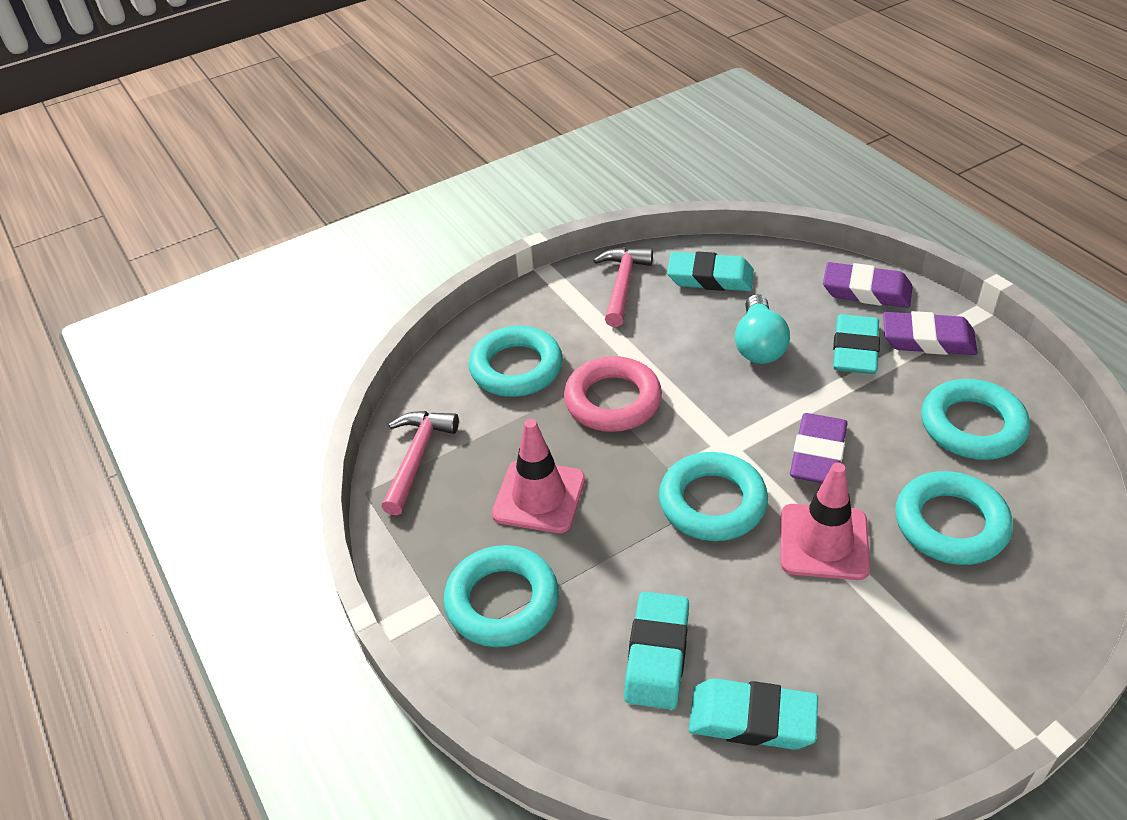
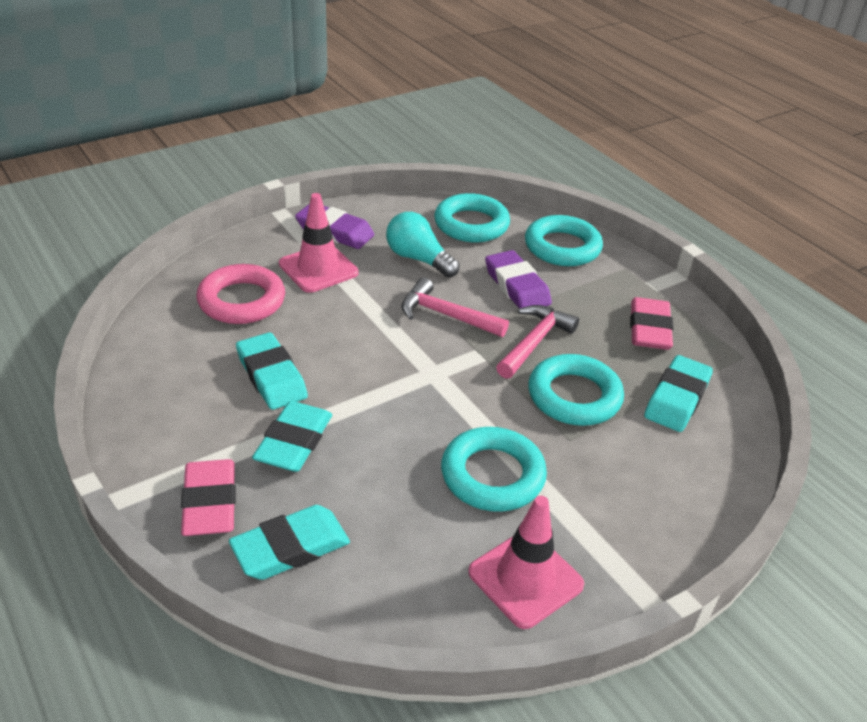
pink eraser: none = 0 -> [181,459,236,536] [630,297,674,350] = 2
purple eraser: [790,413,848,483] [823,262,913,308] [883,311,978,355] = 3 -> [295,204,374,249] [485,250,552,309] = 2
turquoise ring: [444,545,559,647] [469,326,563,397] [659,452,768,541] [896,471,1013,565] [921,379,1030,460] = 5 -> [434,193,510,242] [441,427,547,512] [525,215,603,266] [528,354,624,426] = 4

